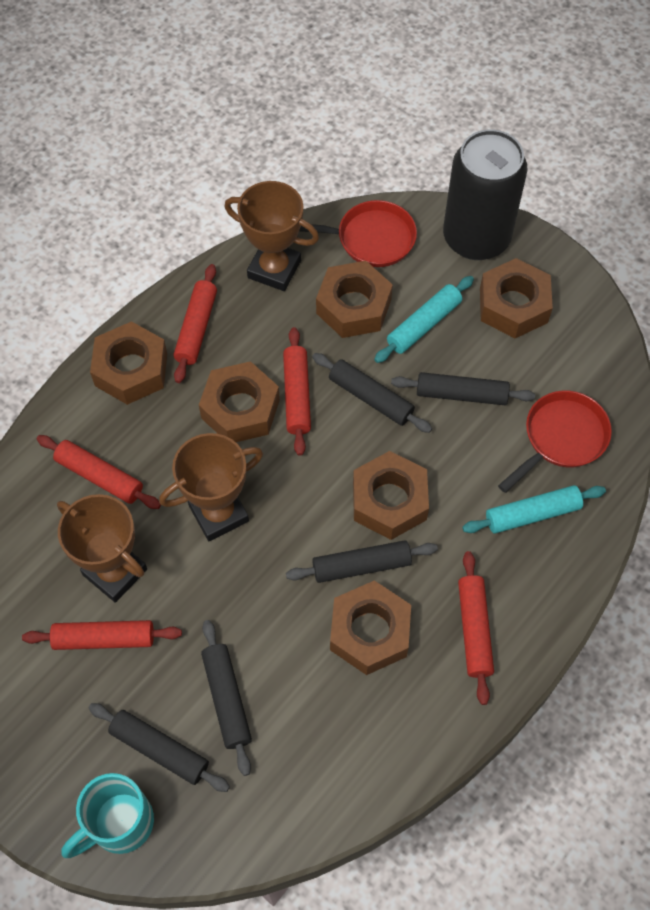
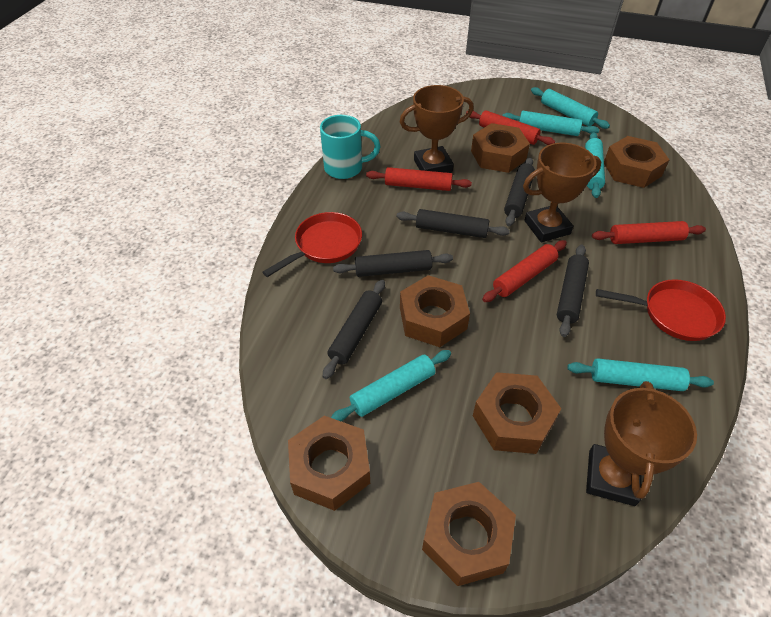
black can: [443,129,528,260] = 1 -> none = 0
red rolling pin: [22,620,182,650] [37,435,161,509] [173,264,217,383] [283,327,311,456] [458,551,494,705] = 5 -> [366,167,472,191] [466,110,555,145] [482,240,567,302] [592,221,706,244] = 4
turquoise rolling pin: [374,276,474,363] [462,485,606,533] = 2 -> [331,350,451,421] [503,111,599,136] [531,87,610,129] [567,358,714,391] [585,132,605,198] = 5

